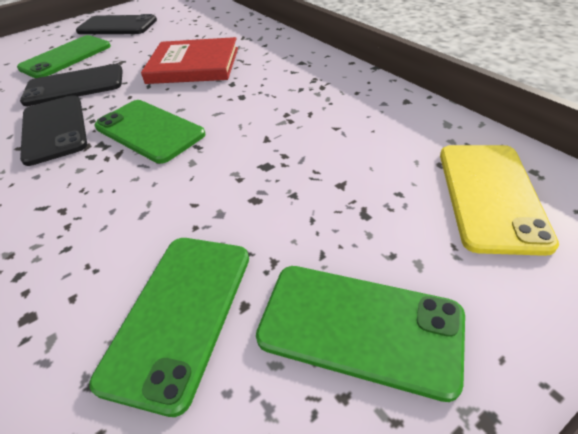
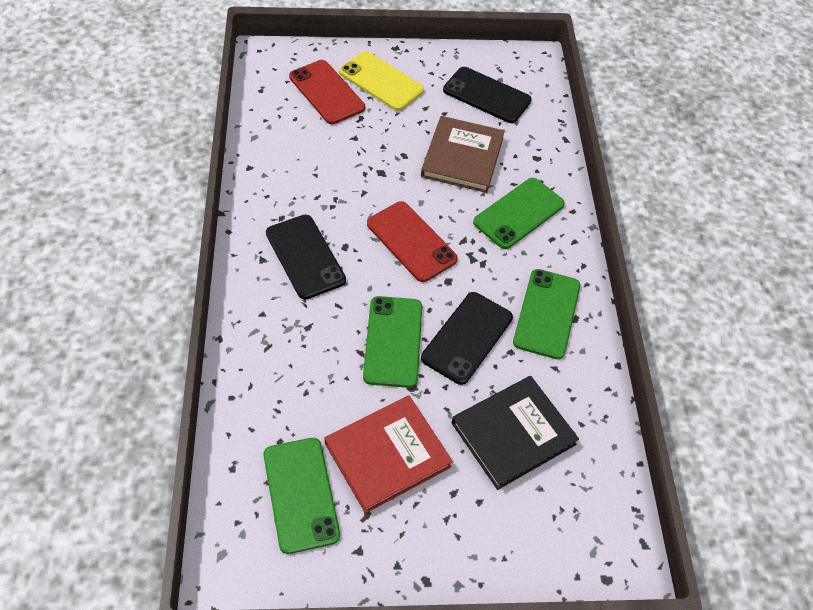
black book: none = 0 -> [452,376,579,490] = 1
brown book: none = 0 -> [421,116,505,193] = 1
red phone: none = 0 -> [289,60,365,124] [367,201,458,282] = 2

